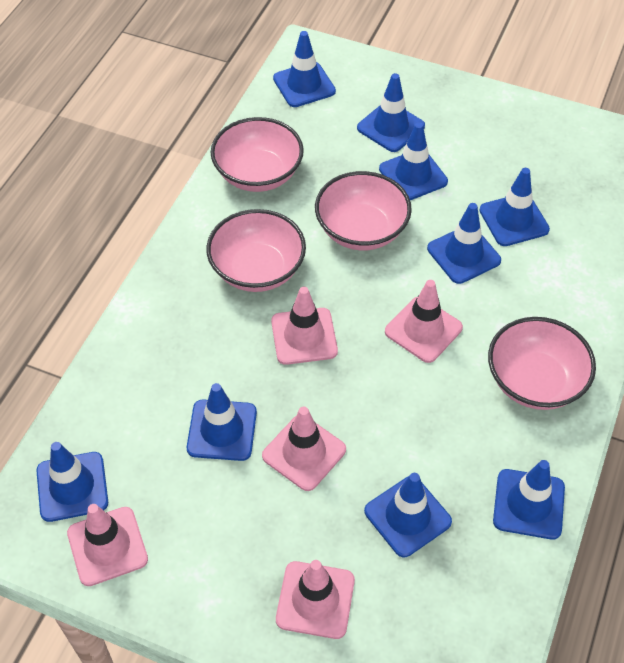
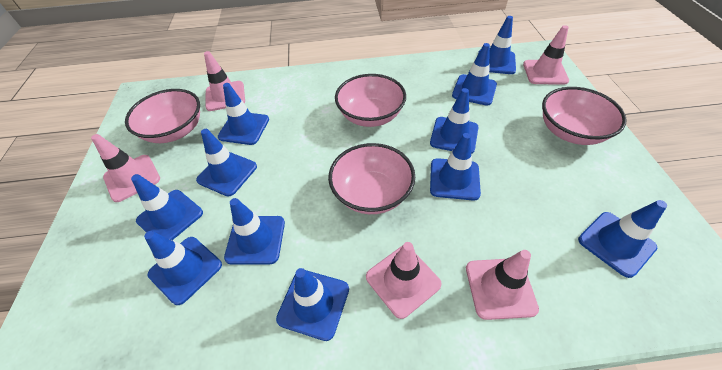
blue traffic cone: [36,442,108,522] [187,383,257,461] [273,31,336,107] [357,73,425,152] [364,473,452,557] [379,122,448,200] [427,203,501,284] [479,168,550,246] [493,460,565,540] = 9 -> [131,174,203,240] [144,231,222,305] [196,129,257,197] [218,83,269,145] [224,198,285,264] [276,268,349,341] [430,88,478,153] [430,133,481,201] [452,43,497,106] [478,16,516,74] [578,200,667,278] = 11

